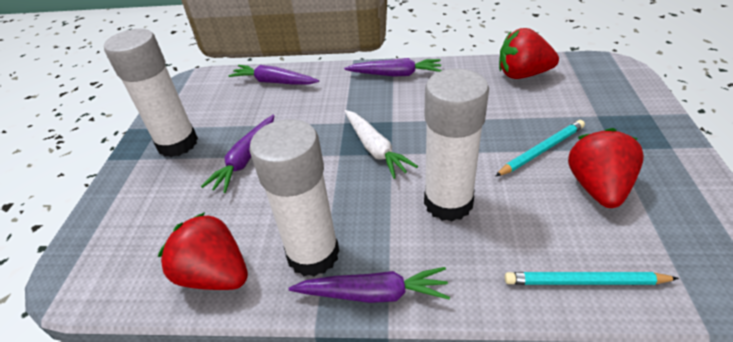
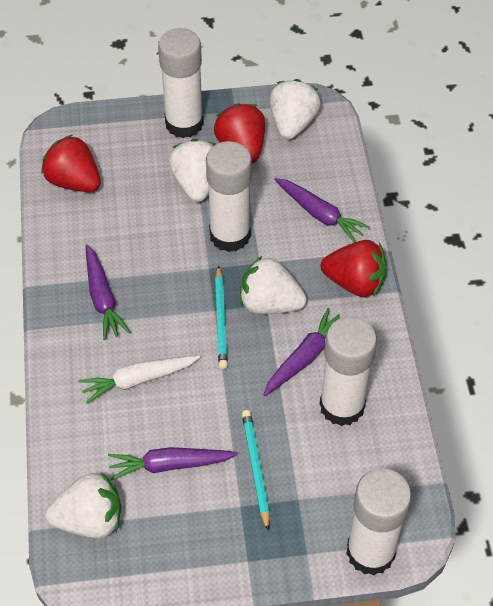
white glue stick: [104,29,198,157] [249,119,339,277] [424,69,489,221] = 3 -> [158,28,204,138] [206,141,252,252] [319,316,377,426] [346,469,412,576] = 4
white strawberry: none = 0 -> [46,472,121,538] [169,139,216,202] [240,256,307,314] [270,79,321,140] = 4

